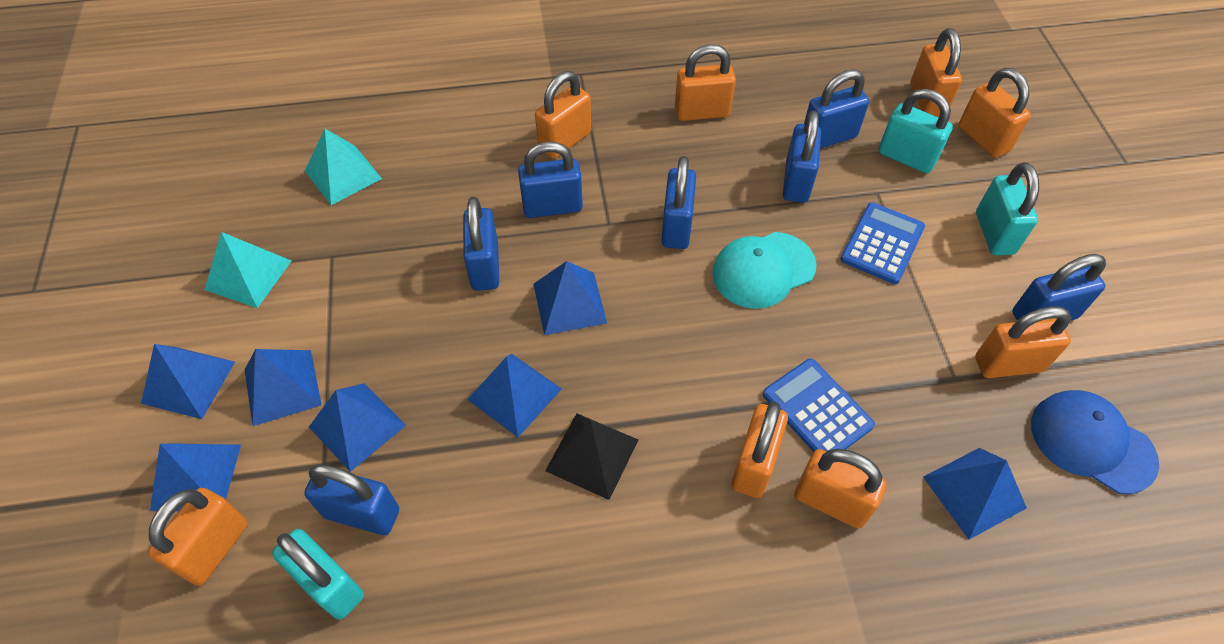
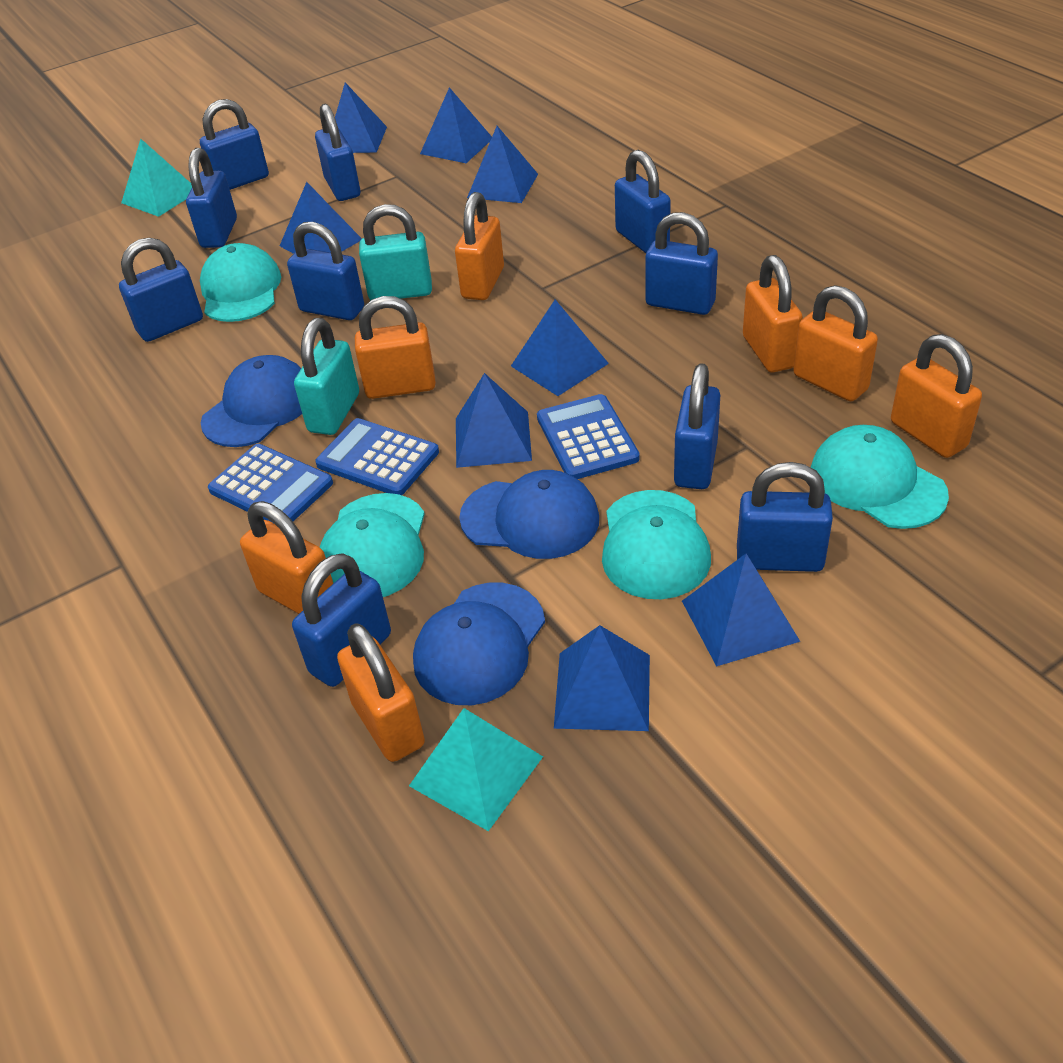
black pyramid: [545,413,639,500] = 1 -> none = 0
blue calculator: [763,359,875,452] [841,202,925,284] = 2 -> [208,444,333,523] [315,418,439,495] [537,394,640,479] = 3
blue cap: [1031,390,1159,494] = 1 -> [201,355,302,447] [413,583,545,705] [459,470,599,559] = 3
blue padlock: [304,464,399,535] [463,197,499,291] [518,142,583,218] [661,156,696,249] [783,110,821,203] [804,70,869,149] [1012,254,1106,321] = 7 -> [119,238,203,342] [186,148,237,248] [200,99,269,190] [287,222,364,320] [292,553,391,687] [315,104,360,201] [615,150,671,253] [646,212,718,315] [674,363,720,489] [737,462,833,572] = 10
blue pyramid: [141,344,235,419] [150,443,241,511] [245,349,322,426] [309,383,406,472] [467,354,562,437] [534,261,607,335] [923,448,1027,540] = 7 -> [280,182,362,254] [335,83,387,153] [420,87,492,163] [456,373,532,468] [467,126,538,203] [511,299,609,396] [554,625,650,731] [682,554,800,666] = 8
orange padlock: [148,488,248,586] [535,71,591,158] [675,44,736,121] [731,401,788,498] [794,449,887,529] [910,28,962,117] [959,68,1031,158] [975,306,1072,378] = 8 -> [240,501,333,614] [337,623,425,762] [355,296,436,399] [455,192,504,300] [743,255,803,372] [793,285,878,401] [891,334,982,458] = 7
turquoise cap: [712,232,817,309] = 1 -> [200,243,281,322] [320,493,425,597] [602,490,711,599] [811,425,949,529] = 4
turquoise padlock: [272,529,364,620] [878,89,953,173] [976,162,1039,255] = 3 -> [294,318,359,435] [359,204,432,300] = 2

